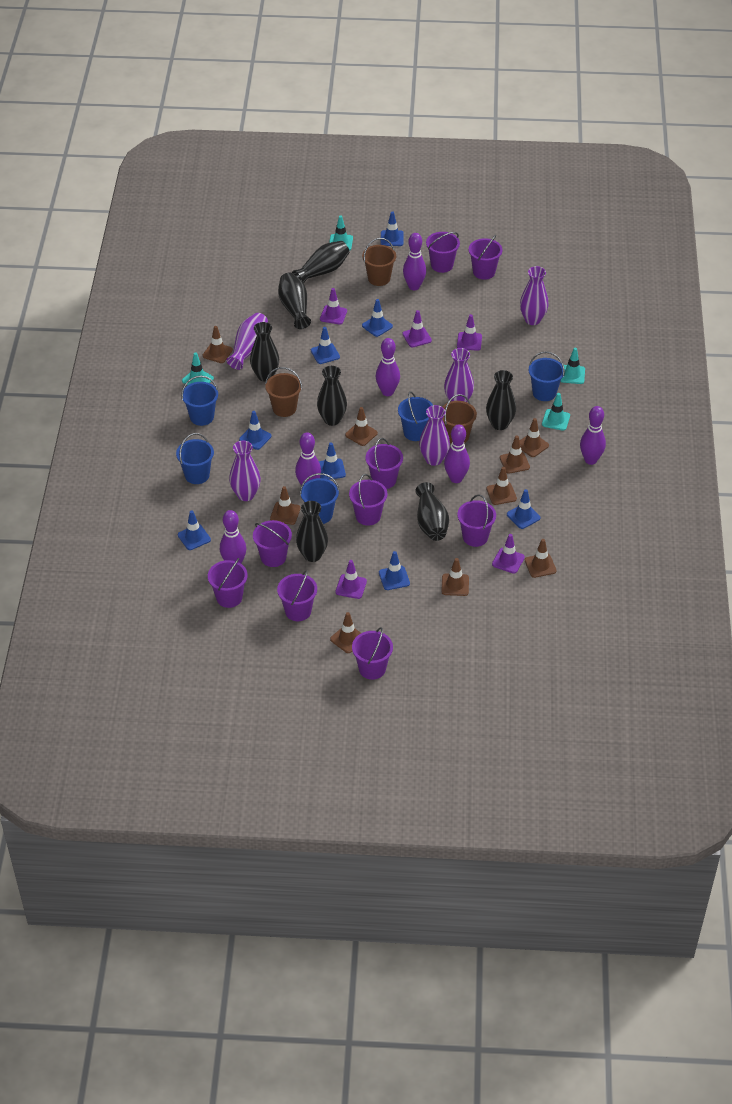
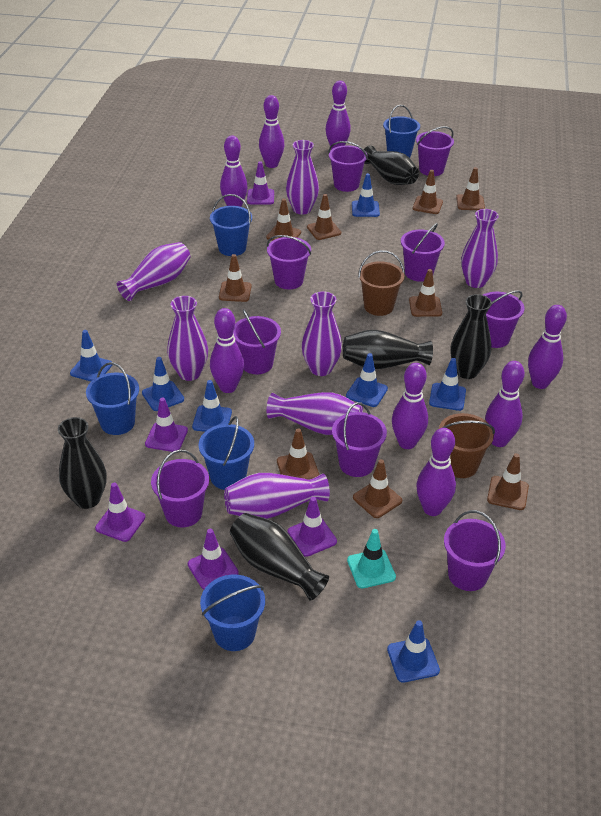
black vase: [250,322,279,382] [278,273,311,329] [292,241,349,284] [296,501,328,562] [317,366,347,426] [415,482,449,541] [486,370,516,430] = 7 -> [58,417,107,509] [230,513,329,601] [343,330,433,369] [364,145,419,185] [450,294,492,379] = 5
blue traffic cone: [178,510,211,550] [239,411,272,450] [311,327,340,364] [319,442,346,480] [362,299,393,337] [379,551,410,590] [381,211,404,246] [507,489,541,529] = 8 -> [70,330,112,381] [142,357,184,411] [192,380,232,432] [346,353,388,407] [352,173,380,217] [387,620,440,683] [429,358,466,411] = 7
brown bucket: [265,367,302,417] [362,238,396,286] [442,394,477,444] = 3 -> [358,250,405,316] [439,413,495,478] = 2
purple bowling pin: [220,510,246,563] [295,432,321,485] [376,338,400,396] [403,233,426,290] [444,425,470,483] [580,406,606,465] = 6 -> [210,308,244,393] [220,136,248,207] [259,95,285,168] [326,81,351,150] [392,363,428,449] [416,428,456,516] [485,361,525,447] [528,305,567,389] = 8
purple vase: [226,313,268,370] [229,441,261,501] [419,405,450,466] [444,348,474,402] [520,266,549,325] = 5 -> [117,242,190,301] [167,296,208,381] [224,473,330,519] [266,392,363,435] [286,140,319,214] [302,291,342,376] [461,209,499,288] = 7
turquoise traffic cone: [182,352,214,385] [329,216,353,250] [542,393,570,431] [560,348,585,384] = 4 -> [347,529,396,588] = 1

